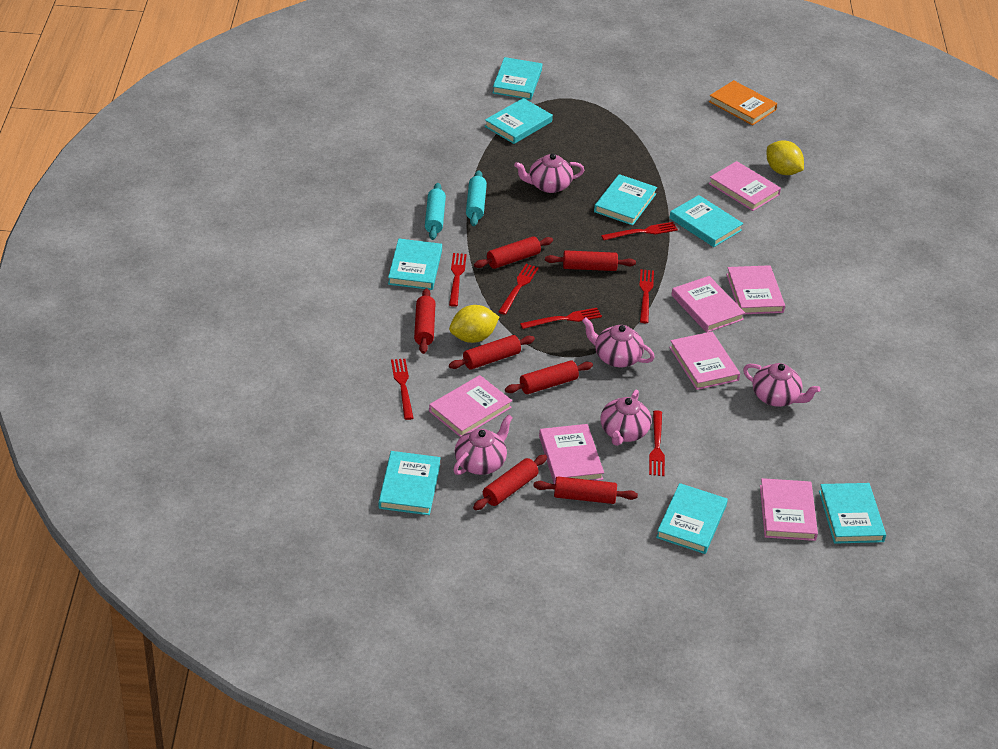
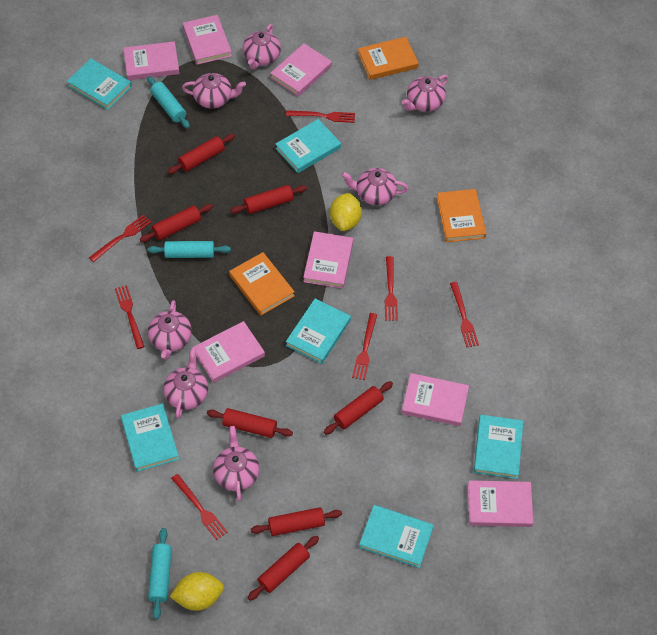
orange book: [709,80,777,126] = 1 -> [229,252,295,316] [358,37,419,80] [437,189,486,242] = 3
pink teapot: [453,414,513,475] [514,154,584,193] [582,317,655,367] [600,390,651,446] [743,363,821,407] = 5 -> [148,300,192,360] [163,348,208,419] [182,73,246,109] [213,426,260,501] [243,24,281,70] [341,168,409,205] [402,75,449,112] = 7
turquoise book: [379,451,441,515] [388,239,442,290] [484,98,553,144] [493,57,542,100] [594,174,657,225] [656,483,728,554] [669,195,743,247] [819,483,886,544] = 8 -> [67,59,132,110] [121,403,179,472] [275,119,341,173] [286,299,351,364] [359,505,434,568] [474,415,523,479] = 6
turquoise rolling pin: [425,183,446,240] [466,170,487,226] = 2 -> [147,76,190,128] [148,241,231,258] [148,528,172,619] = 3

